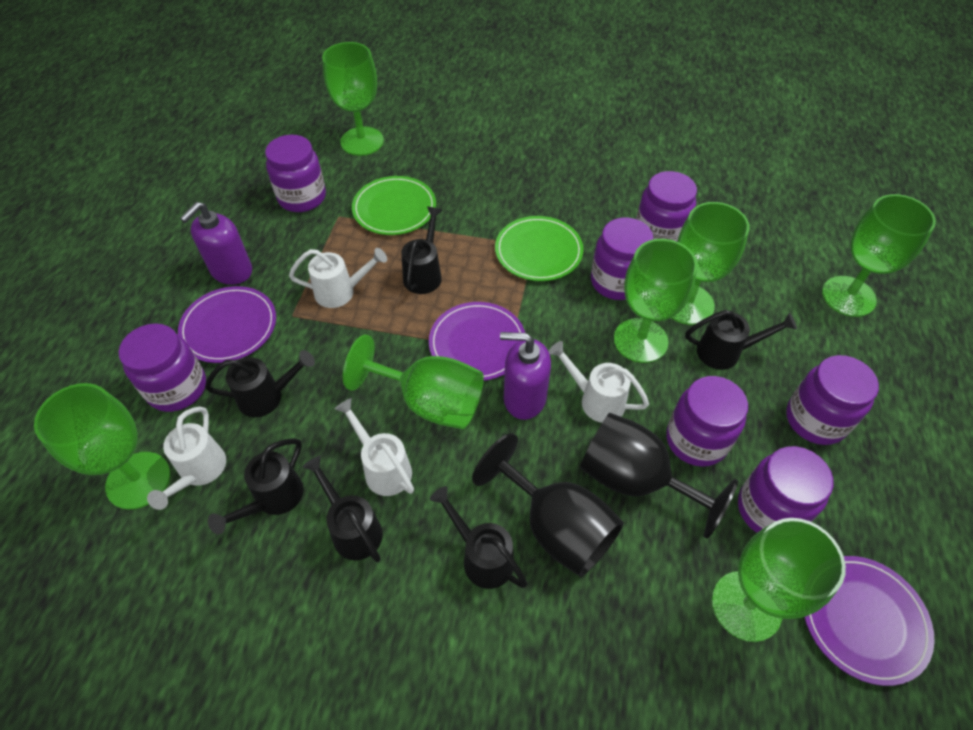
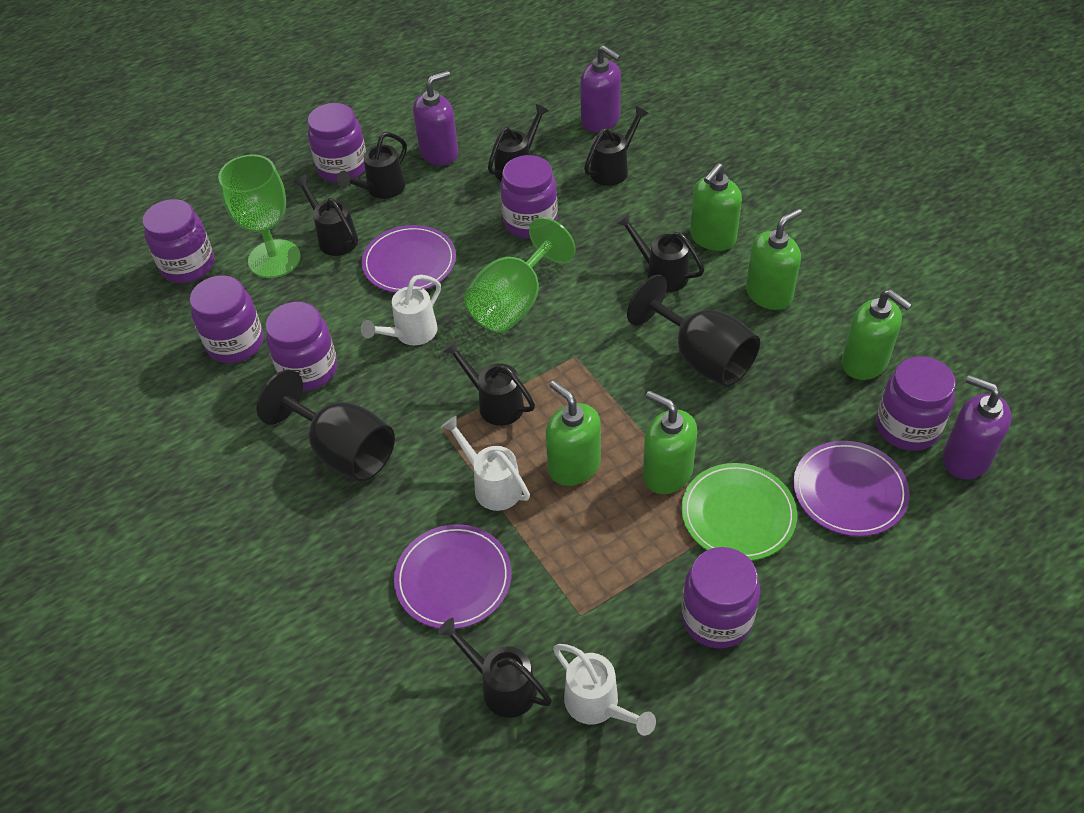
black watering can: [205,350,315,417] [208,438,304,535] [302,456,383,562] [401,207,442,294] [430,486,527,589] [685,310,797,370] = 6 -> [292,174,358,256] [337,132,407,199] [437,618,552,718] [442,340,535,426] [488,104,549,181] [584,106,649,186] [616,213,704,292] = 7
green goblet: [34,383,170,510] [322,42,384,156] [343,335,484,429] [614,239,697,363] [672,202,749,325] [712,518,846,642] [822,194,936,317] = 7 -> [218,154,301,278] [464,217,575,333] = 2
green plate: [352,176,436,235] [495,216,584,281] = 2 -> [681,463,797,561] = 1
green soap dispenser: none = 0 -> [546,380,601,486] [643,391,697,494] [690,163,742,251] [746,208,802,310] [842,289,912,380] = 5
purple soap dispenser: [180,202,252,285] [500,332,551,420] = 2 -> [413,71,458,165] [580,45,621,132] [943,375,1012,480] = 3
white watering can: [147,407,226,510] [289,248,387,308] [335,398,414,496] [548,341,649,423] = 4 -> [361,275,441,345] [441,416,530,511] [553,644,656,736] = 3

